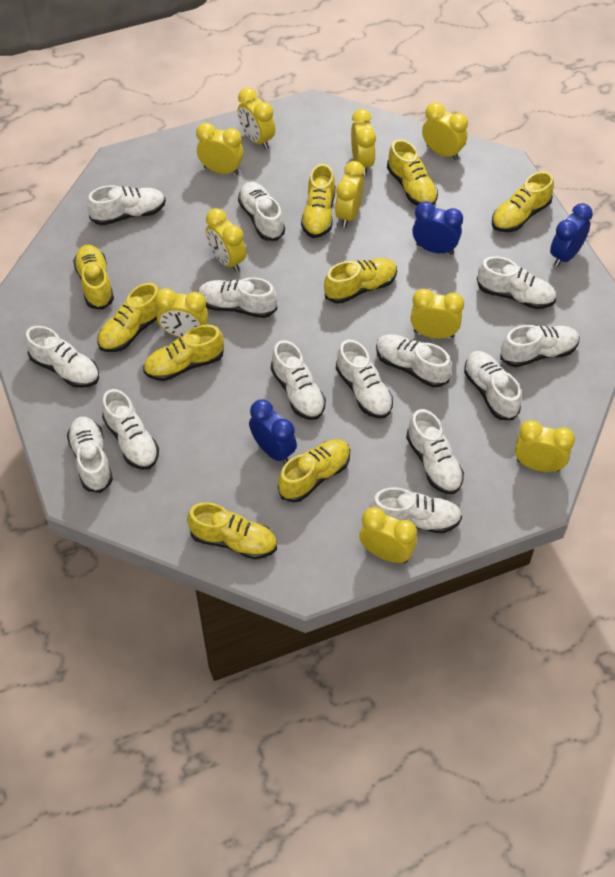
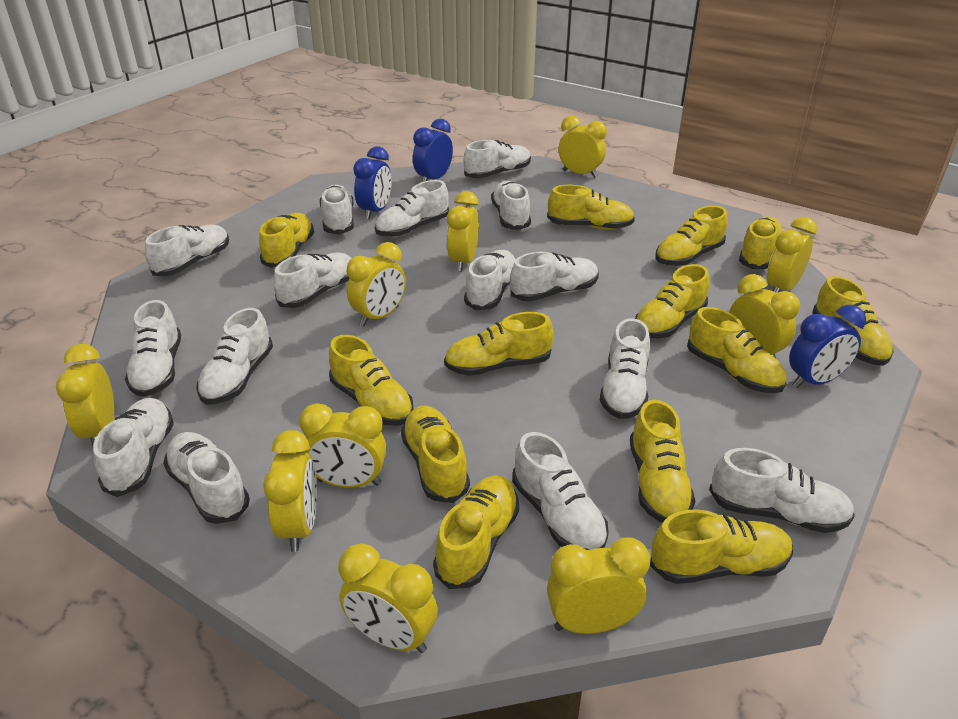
white shoe: [25,326,99,388] [67,417,113,493] [87,185,166,225] [102,389,159,470] [198,277,277,318] [238,182,285,241] [271,340,326,420] [336,339,393,418] [370,487,462,533] [376,334,452,387] [406,409,464,494] [464,351,522,420] [477,256,556,309] [500,325,579,367] = 14 -> [93,398,174,497] [125,300,181,397] [145,225,229,276] [163,432,250,524] [196,308,273,405] [273,253,352,308] [320,185,354,235] [375,180,449,237] [464,140,531,178] [464,250,516,310] [491,181,531,230] [510,252,599,302] [512,432,609,550] [600,318,650,419] [709,448,855,533] = 15
yellow shoe: [73,245,114,310] [97,283,159,352] [143,325,224,381] [187,502,277,559] [278,439,350,503] [301,164,335,238] [324,258,397,304] [387,139,438,205] [492,171,554,232] = 9 -> [259,213,314,268] [329,335,414,426] [401,406,470,503] [433,475,519,589] [444,312,553,376] [547,185,635,230] [630,400,695,523] [635,264,709,338] [650,510,793,584] [655,206,728,266] [687,307,786,393] [739,216,783,269] [813,276,894,366] = 13

